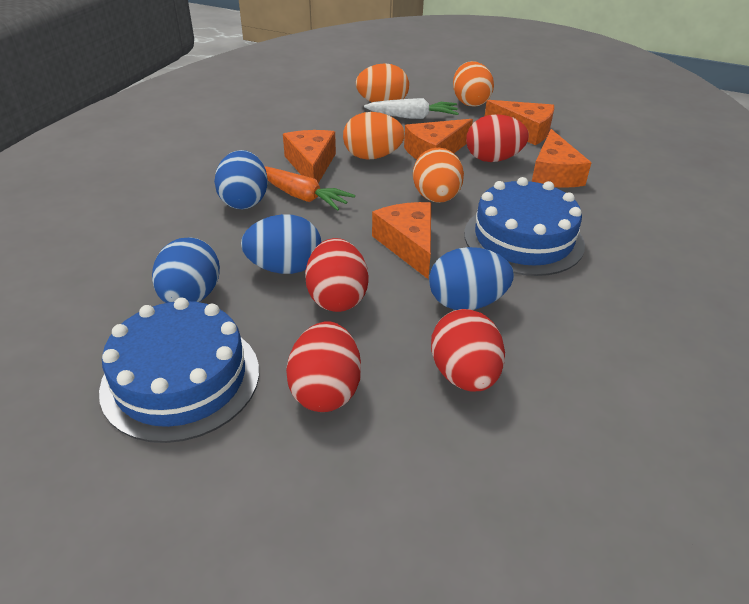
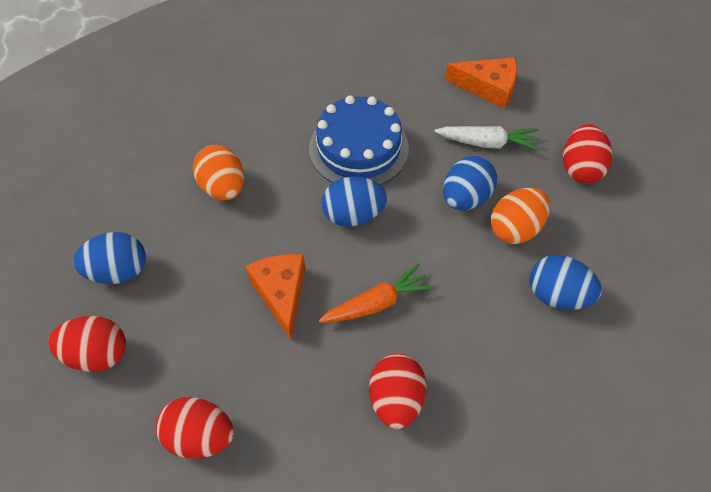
blue cake: [99,297,259,443] [464,177,585,276] = 2 -> [309,95,409,185] = 1
orange cheese: [283,130,336,183] [372,202,431,279] [404,119,473,160] [485,100,554,145] [532,129,591,188] = 5 -> [245,254,305,340] [445,57,517,109] = 2
orange egg: [343,112,405,160] [356,63,409,102] [413,148,464,203] [453,61,494,107] = 4 -> [193,145,244,200] [491,187,550,244] = 2

